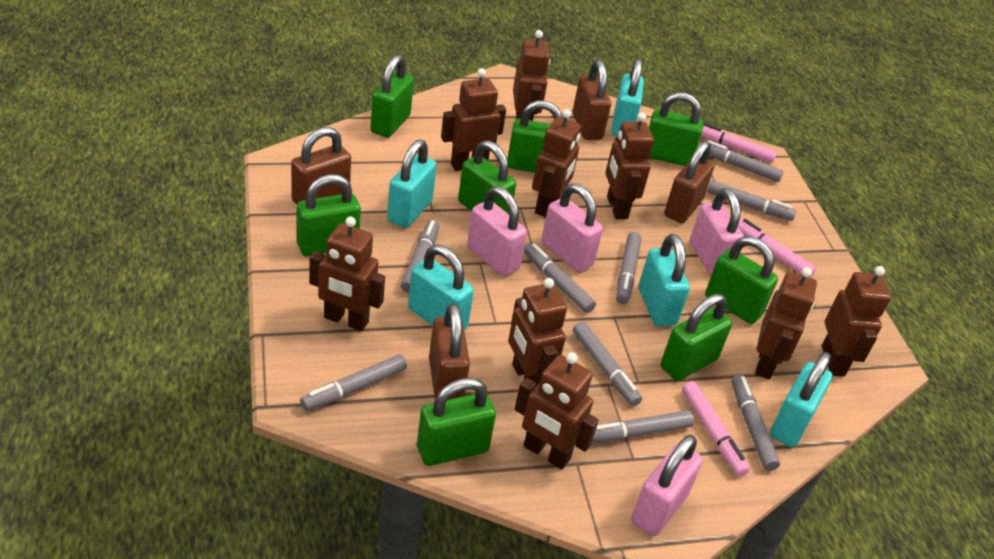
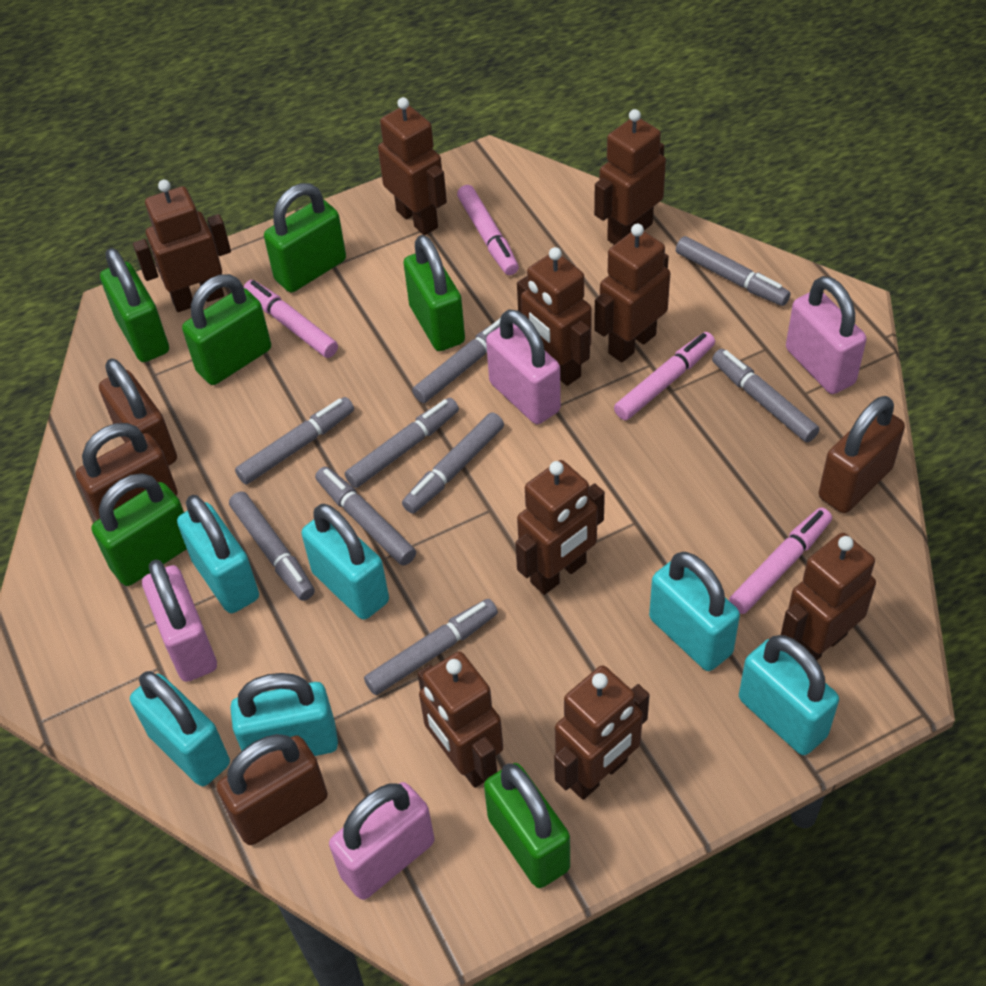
green padlock: [297,174,361,256] [370,55,414,138] [417,378,496,466] [458,140,516,214] [507,100,562,173] [649,92,703,166] [661,294,732,381] [705,236,778,324] = 8 -> [91,474,187,586] [100,248,169,362] [182,274,271,385] [264,183,346,293] [403,235,465,351] [484,763,570,888] = 6
pink marker: [682,381,750,476] [701,123,777,163] [738,219,816,278] = 3 -> [244,280,338,358] [457,185,519,275] [614,332,715,420] [729,507,832,614] = 4
turquoise padlock: [387,139,437,228] [408,245,474,330] [612,59,644,136] [639,234,690,326] [770,352,833,447] = 5 -> [130,671,230,786] [177,495,259,613] [230,673,338,756] [301,504,389,620] [649,552,740,671] [739,635,839,755] = 6

